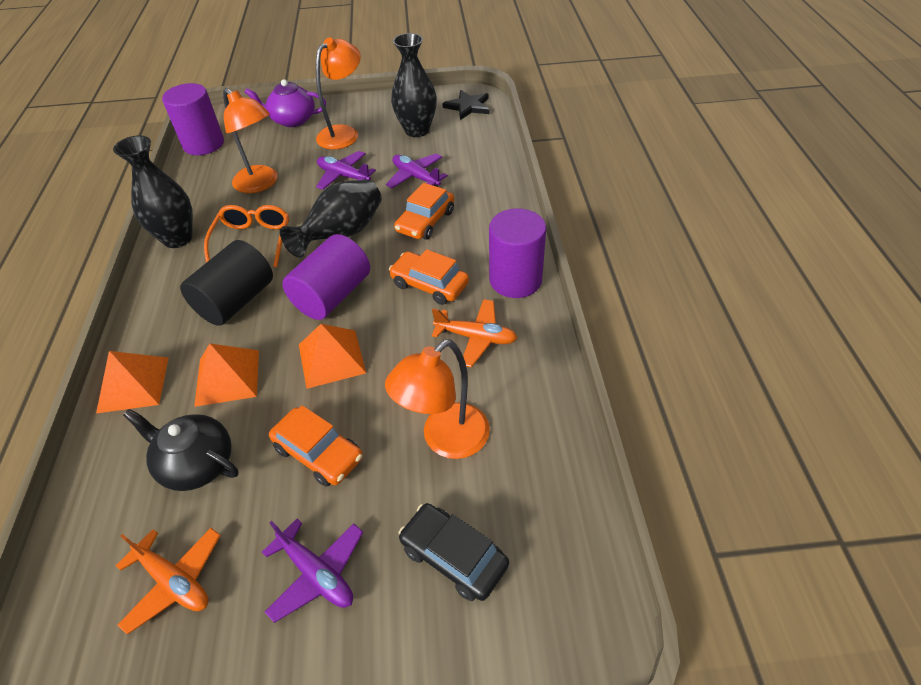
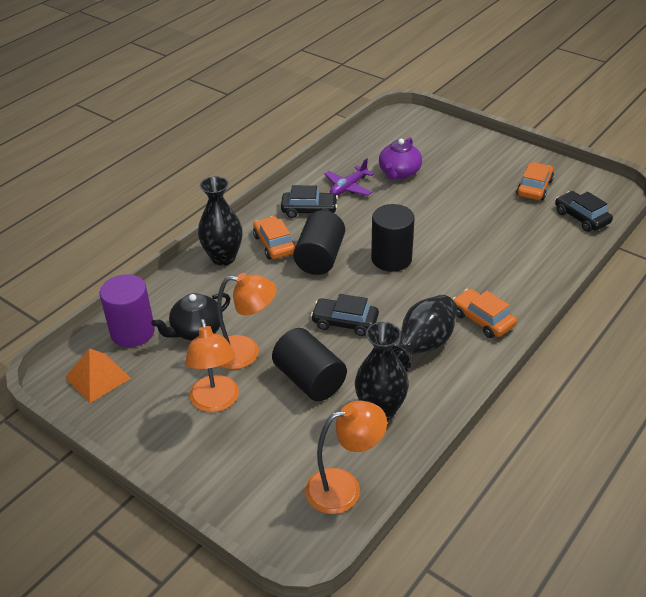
black car: [398,503,509,601] = 1 -> [281,185,338,218] [311,294,379,336] [555,191,613,232] = 3
black cylinder: [180,240,273,326] = 1 -> [272,328,347,401] [293,210,345,275] [371,204,415,272] = 3
black star: [442,90,489,120] = 1 -> none = 0
orange glasses: [204,205,289,267] = 1 -> none = 0
orange plane: [116,528,221,635] [432,299,517,368] = 2 -> none = 0
orange pyramid: [96,351,169,413] [194,343,259,407] [299,324,366,389] = 3 -> [65,348,131,403] = 1
purple cylinder: [162,83,224,155] [282,234,370,320] [489,208,546,298] = 3 -> [100,274,155,347] = 1
purple plane: [262,519,363,623] [316,151,376,190] [386,153,448,188] = 3 -> [324,158,374,196] = 1

